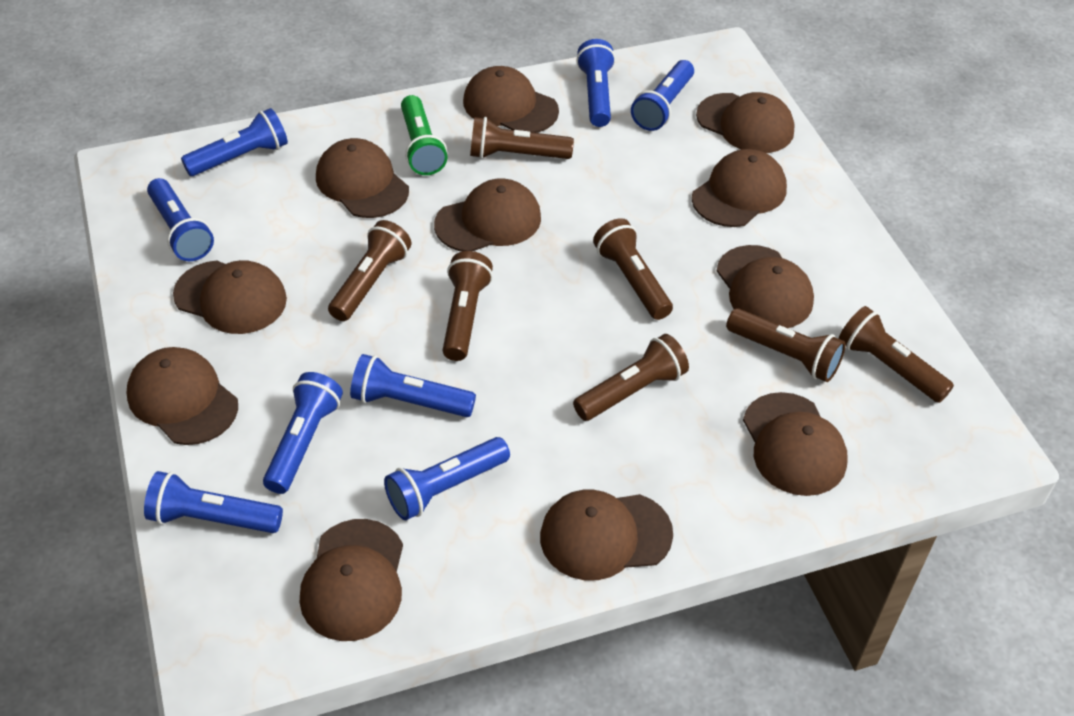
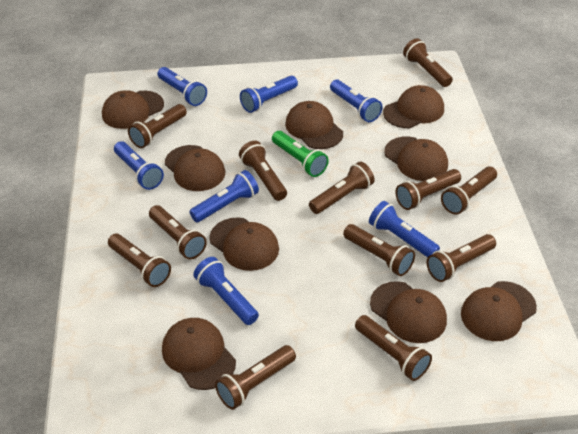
blue flashlight: [144,471,283,533] [147,178,214,261] [181,108,288,176] [263,372,343,494] [350,354,476,417] [384,437,510,520] [576,39,616,127] [631,60,694,131] = 8 -> [114,141,164,190] [157,67,207,106] [189,170,259,222] [193,257,259,325] [240,76,298,113] [330,80,382,122] [369,201,440,257] = 7
brown cap: [126,347,238,445] [173,260,287,334] [300,519,403,641] [316,138,409,218] [434,179,541,251] [463,66,559,133] [540,490,673,580] [692,149,787,227] [696,92,794,153] [717,245,814,328] [743,392,848,496] = 11 -> [102,90,164,129] [162,318,236,390] [165,145,225,191] [209,217,279,271] [285,101,343,149] [370,281,447,343] [383,85,444,128] [384,136,448,181] [461,281,537,341] = 9
brown flashlight: [328,220,411,321] [442,251,493,361] [470,117,574,159] [573,334,689,421] [593,218,673,320] [726,308,846,382] [839,306,954,403] = 7 -> [108,234,171,287] [128,104,187,148] [149,205,207,259] [215,345,296,410] [239,141,287,201] [309,162,375,214] [343,224,415,276] [355,315,432,381] [395,169,461,210] [403,38,453,87] [426,234,496,282] [441,166,497,215] = 12

